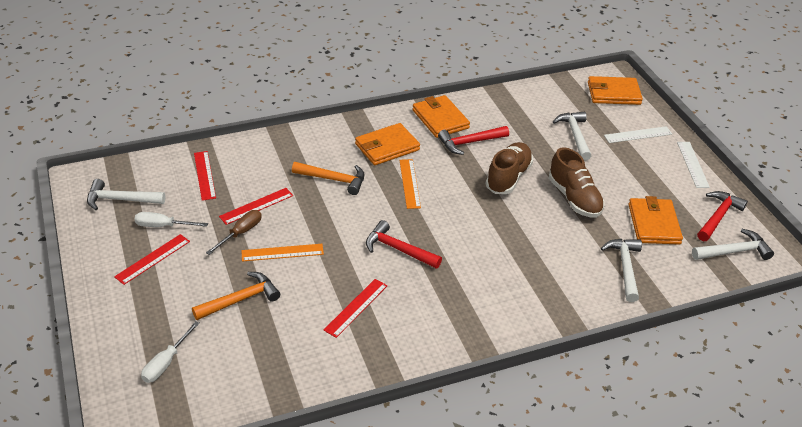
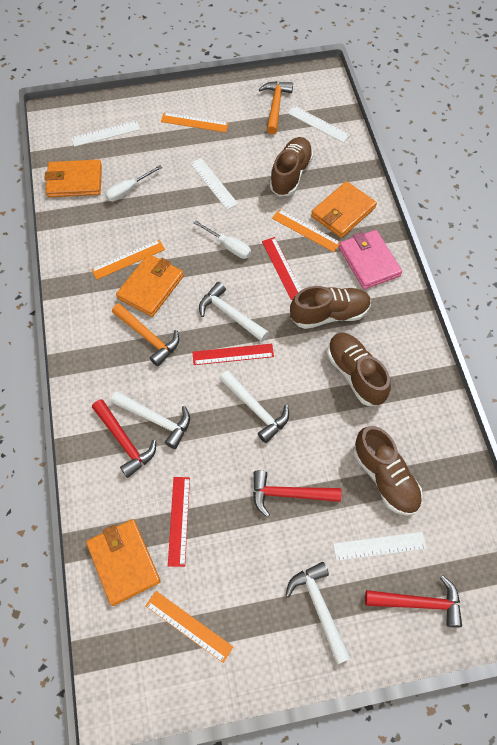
brown screwdriver: [206,210,261,255] = 1 -> none = 0
brown shoe: [486,142,533,194] [549,147,605,218] = 2 -> [269,137,314,197] [290,286,371,329] [327,333,391,406] [354,426,423,516] = 4
orange ruler: [241,244,324,262] [399,159,421,209] = 2 -> [91,240,165,280] [145,591,233,663] [161,113,229,132] [272,209,340,252] = 4
pink wallet: none = 0 -> [339,230,402,289] = 1
red ruler: [114,234,190,285] [194,151,216,201] [219,188,293,225] [324,279,387,338] = 4 -> [168,477,190,567] [192,344,274,365] [262,237,301,300] = 3
white ruler: [604,126,672,143] [677,142,710,188] = 2 -> [71,121,140,147] [190,158,238,210] [288,106,350,143] [333,532,427,561] = 4

